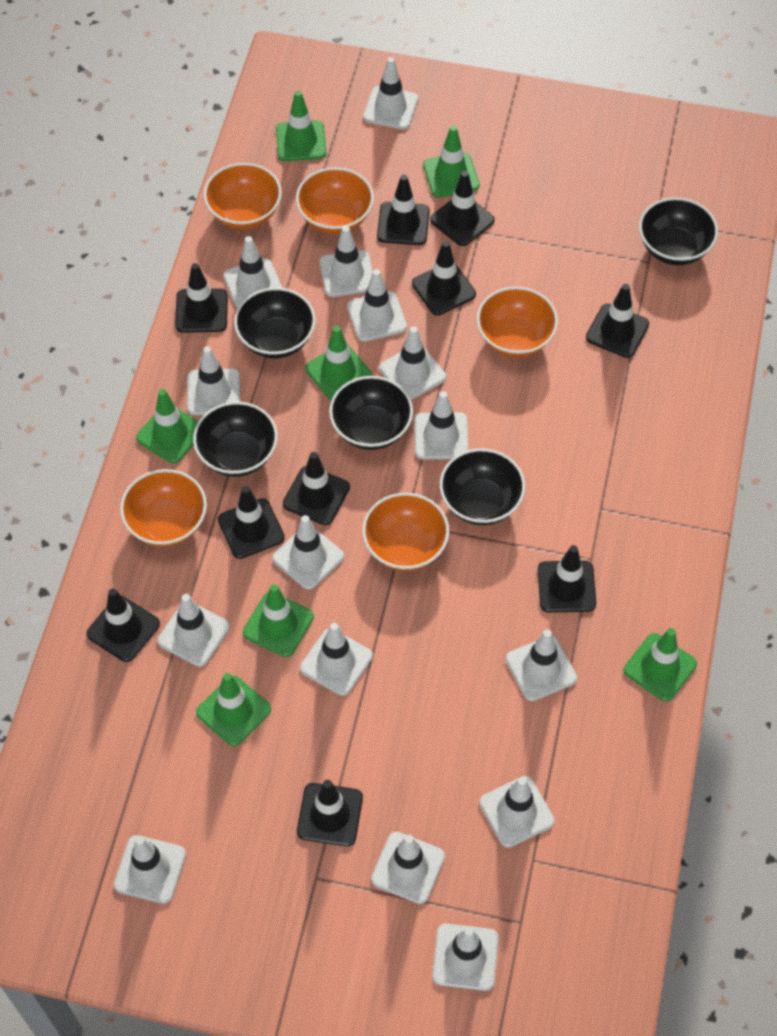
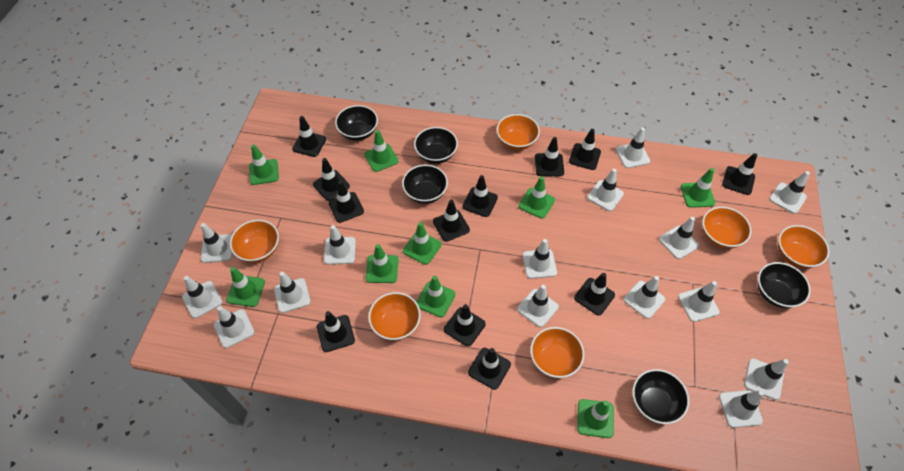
black traffic cone: [87,589,160,662] [175,263,228,333] [218,486,285,559] [283,452,350,525] [297,780,363,846] [377,175,430,245] [412,241,476,315] [430,171,495,246] [538,545,596,612] [586,284,649,358] = 10 -> [292,116,326,157] [313,158,350,201] [317,311,355,352] [329,181,364,223] [433,200,470,242] [444,304,486,347] [462,175,498,217] [468,348,511,390] [535,137,564,176] [569,129,601,170] [574,273,615,315] [722,153,757,195] = 12
green traffic cone: [136,389,198,463] [196,673,271,746] [243,584,314,657] [276,91,326,161] [305,326,372,400] [423,125,480,198] [624,628,697,701] = 7 -> [226,267,265,307] [249,144,279,185] [364,130,399,172] [366,244,398,283] [403,222,441,265] [416,276,455,318] [519,176,555,219] [577,399,614,438] [681,168,715,208] = 9
orange bowl: [120,469,207,547] [204,163,282,230] [296,167,374,234] [362,493,449,571] [477,287,558,358] = 5 -> [230,220,279,263] [368,292,421,340] [496,114,540,150] [530,327,584,378] [702,207,751,249] [778,225,829,268] = 6

